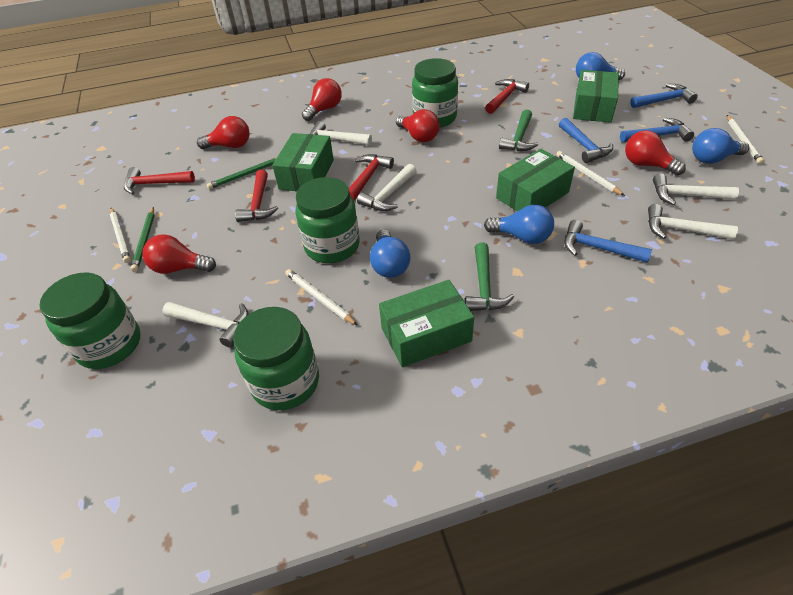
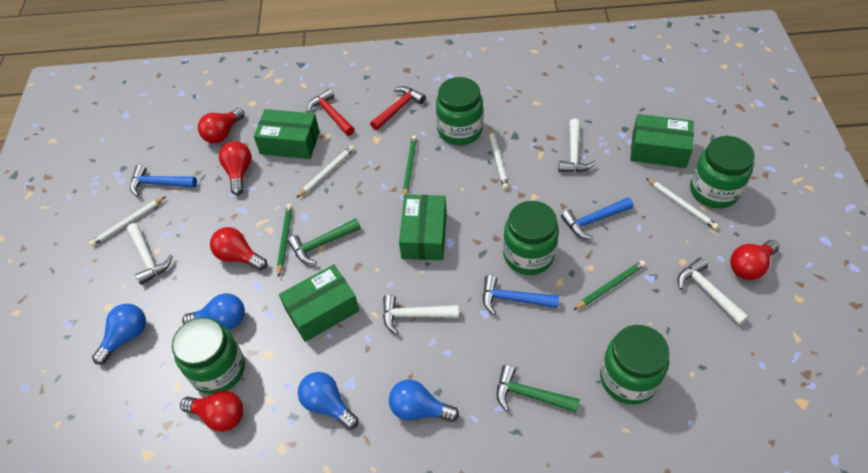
blue hammer: [559,118,613,163] [564,220,652,263] [620,118,694,142] [630,84,698,108] = 4 -> [130,165,197,197] [483,275,559,315] [561,197,633,240] = 3
green jar: [39,272,141,369] [233,307,319,410] [295,177,360,263] [412,58,458,128] = 4 -> [172,317,245,394] [436,77,483,145] [503,201,559,275] [600,325,670,405] [690,136,755,208] = 5
green pencil: [131,207,154,272] [207,158,276,189] = 2 -> [277,204,293,277] [403,135,417,197] [573,260,646,310] = 3
red hammer: [124,167,195,195] [235,170,278,222] [349,154,394,201] [485,79,529,114] = 4 -> [306,89,355,136] [370,86,426,130] = 2
white hammer: [162,302,249,348] [310,121,372,145] [357,164,416,211] [648,204,738,239] [653,173,739,205] = 5 -> [127,223,173,285] [383,295,459,335] [558,119,596,172] [678,257,749,325] = 4

